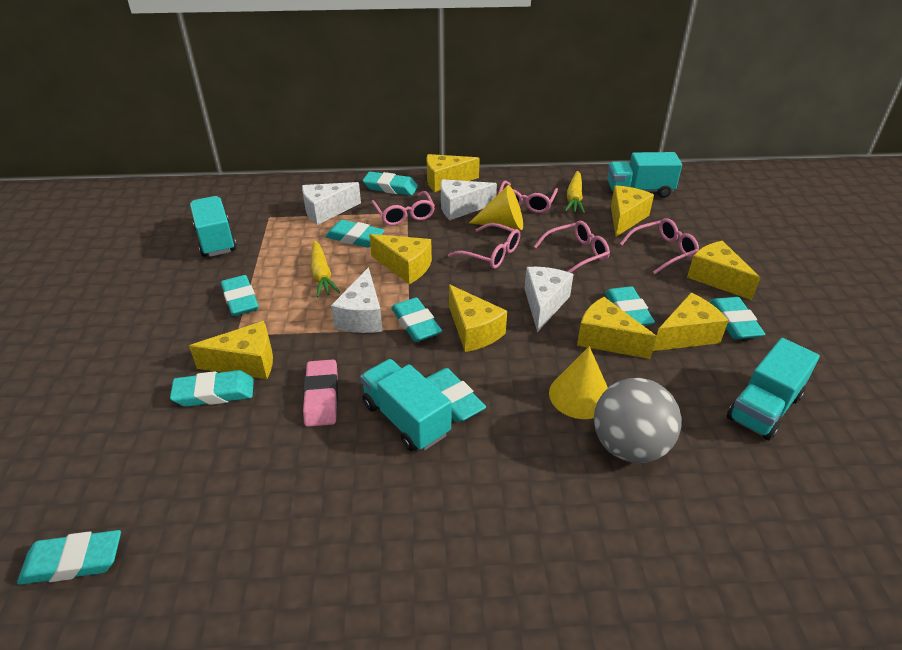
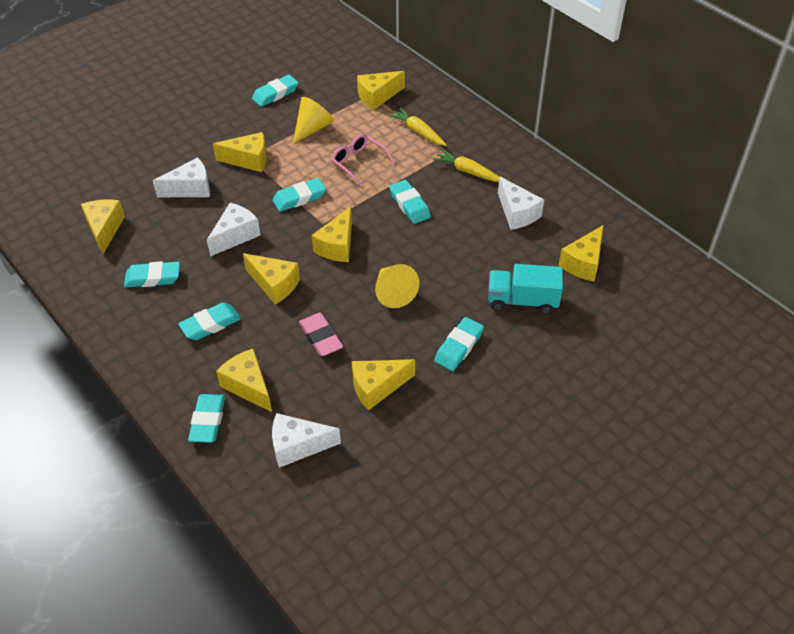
grey ball: [594,378,682,463] = 1 -> none = 0
pink glasses: [371,191,435,226] [448,223,520,269] [498,181,558,213] [534,221,610,273] [620,218,699,274] = 5 -> [331,134,395,187] = 1
turquoise eraser: [17,530,121,585] [170,370,254,407] [221,275,259,316] [325,220,385,248] [363,172,418,196] [391,298,442,342] [426,368,486,422] [605,286,655,326] [709,297,765,339] = 9 -> [124,261,180,287] [178,302,241,340] [188,394,225,443] [252,75,299,107] [272,178,326,212] [389,180,431,224] [434,317,484,371] = 7
turquoise truck: [190,196,237,257] [360,359,451,452] [607,152,682,198] [727,338,820,441] = 4 -> [488,264,563,314] = 1

